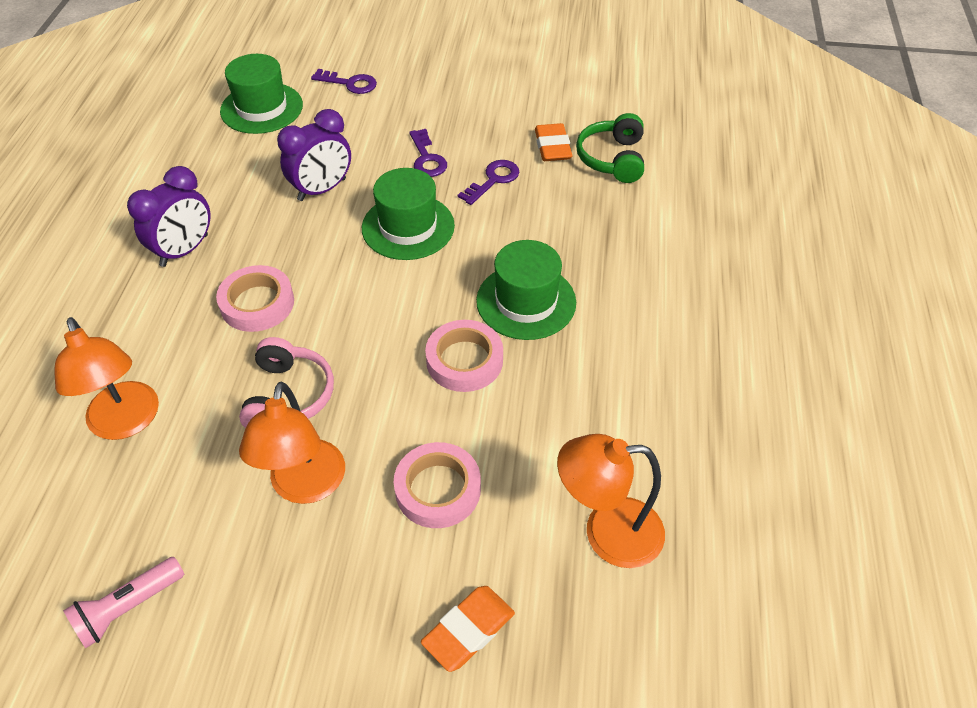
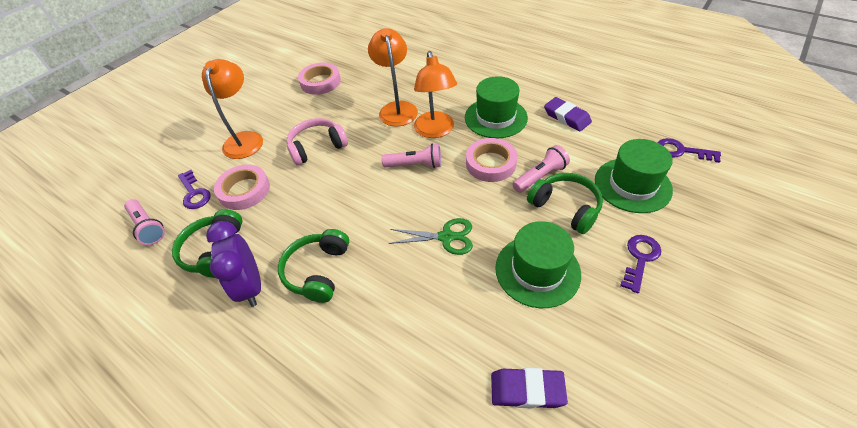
green headphones: [576,113,644,183] = 1 -> [172,209,242,278] [278,229,349,303] [527,173,603,234] = 3
green scissors: none = 0 -> [389,218,473,255] = 1
orange eraser: [421,586,515,672] [535,123,572,161] = 2 -> none = 0
pink flashlight: [63,557,184,648] = 1 -> [124,199,165,245] [381,144,441,168] [512,145,570,193] = 3
purple clock: [127,166,210,267] [277,109,351,201] = 2 -> [206,221,261,307] = 1
purple eraser: none = 0 -> [491,368,568,409] [544,97,592,131] = 2

